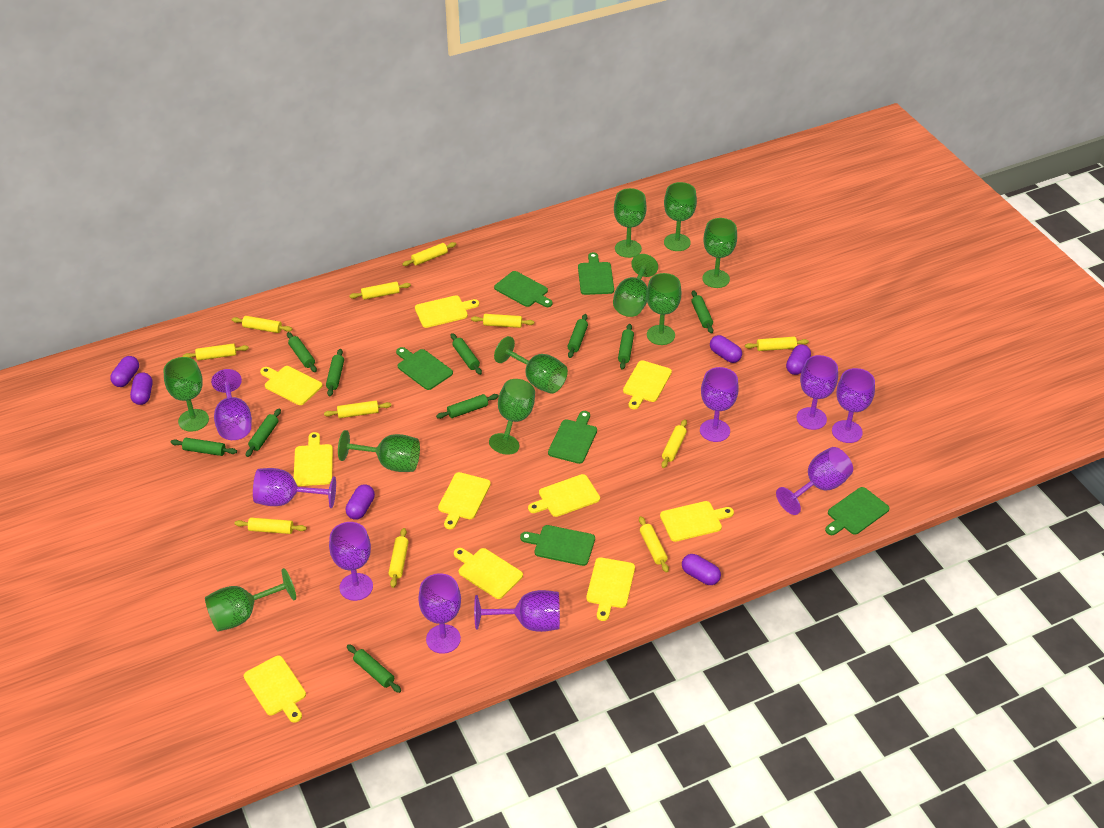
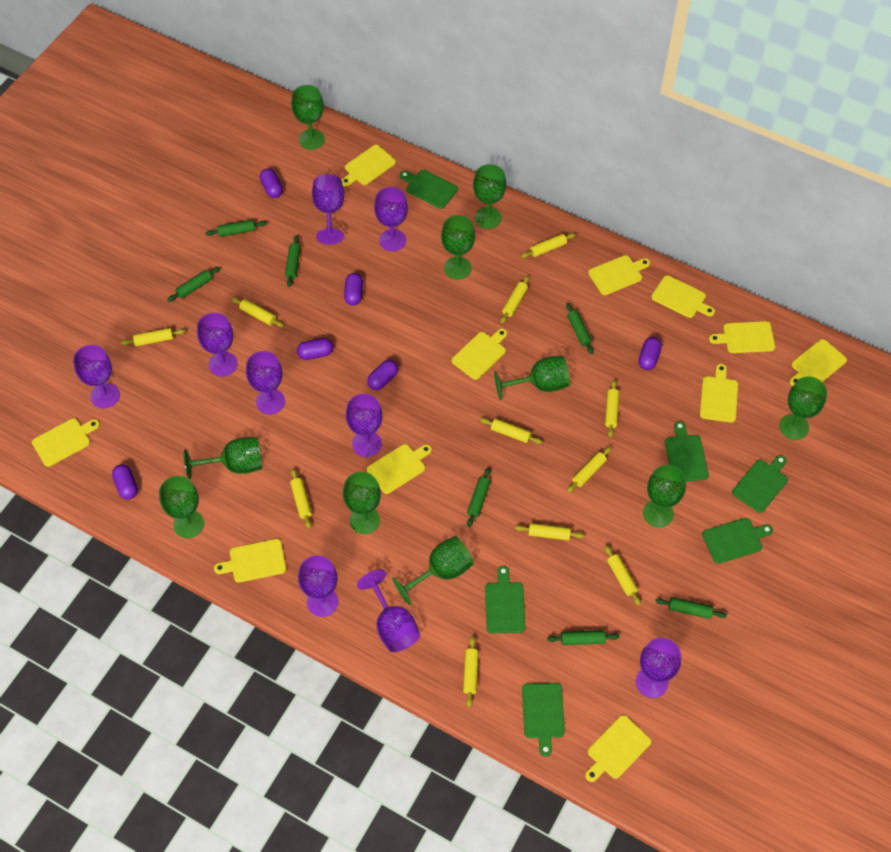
green rolling pin: [171,438,237,456] [246,408,281,457] [287,332,317,372] [326,349,344,397] [347,644,401,693] [436,394,499,419] [451,333,482,375] [567,314,588,358] [618,324,634,370] [691,290,713,334] = 10 -> [167,267,220,302] [206,220,266,237] [285,235,301,287] [467,468,491,527] [547,630,619,645] [566,303,594,354] [655,597,727,619] = 7
yellow cutting board: [244,655,306,723] [260,366,323,405] [294,432,333,486] [415,295,479,328] [438,472,491,529] [454,548,523,599] [528,474,600,517] [586,557,635,621] [623,360,672,410] [660,501,734,542] = 10 -> [32,418,100,467] [214,539,286,583] [341,145,396,187] [367,444,432,494] [452,329,507,380] [585,715,651,782] [588,255,650,295] [651,275,715,318] [700,364,738,423] [709,321,775,353] [790,339,847,386] = 11

